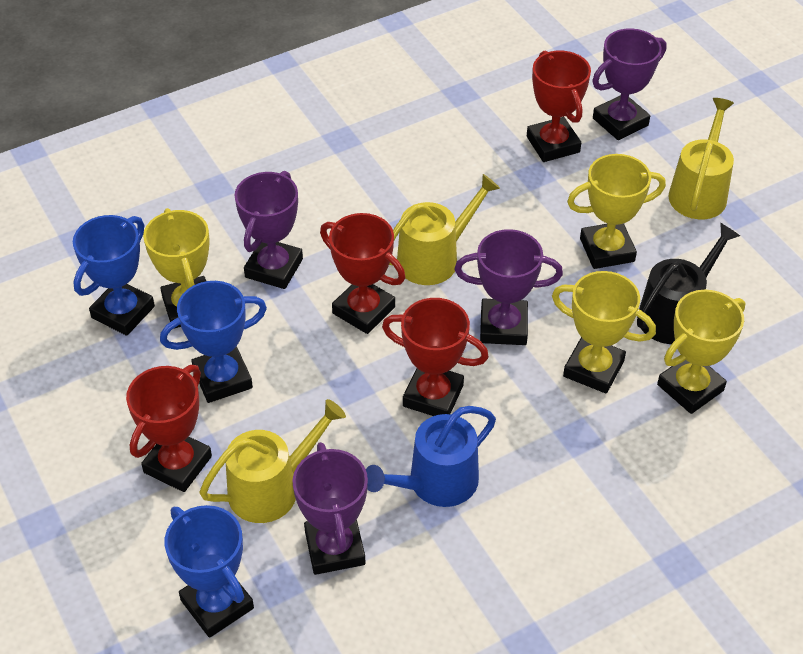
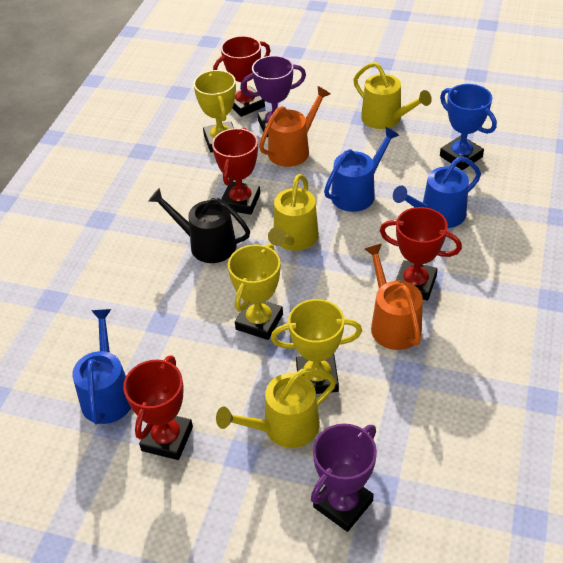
blue trophy: [73,215,155,336] [160,281,267,403] [164,505,254,638] = 3 -> [440,84,497,170] = 1
blue watering can: [366,406,496,507] = 1 -> [72,309,131,425] [324,127,399,212] [393,157,481,228] = 3
orange watering can: none = 0 -> [259,86,330,167] [365,244,423,350] = 2
purple trophy: [234,171,303,289] [293,442,368,575] [455,229,563,345] [592,28,666,140] = 4 -> [240,56,306,137] [311,424,377,532] = 2
yellow trophy: [143,208,210,328] [552,271,656,393] [567,154,666,269] [657,290,745,414] = 4 -> [193,70,236,152] [228,244,283,340] [271,299,362,394] = 3

